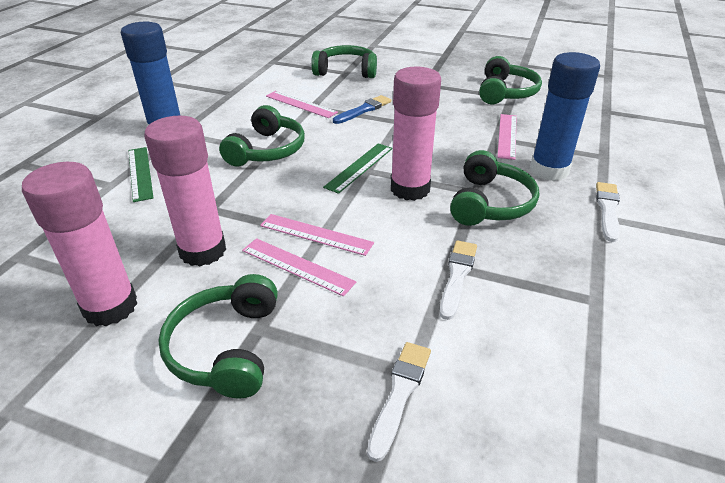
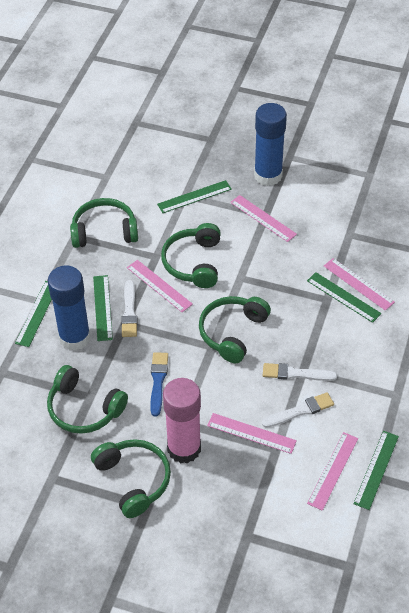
green ruler: [129,147,153,202] [323,143,393,194] = 2 -> [15,281,52,347] [93,275,113,341] [157,180,232,213] [307,272,382,323] [353,431,399,510] = 5
pink glue stick: [22,162,137,326] [144,116,226,266] [391,66,441,201] = 3 -> [163,378,201,463] = 1
pink ruler: [242,238,356,297] [260,214,374,256] [266,91,338,118] [497,114,517,160] = 4 -> [127,260,193,312] [207,413,297,454] [230,195,297,242] [307,432,358,511] [324,258,395,311] = 5

